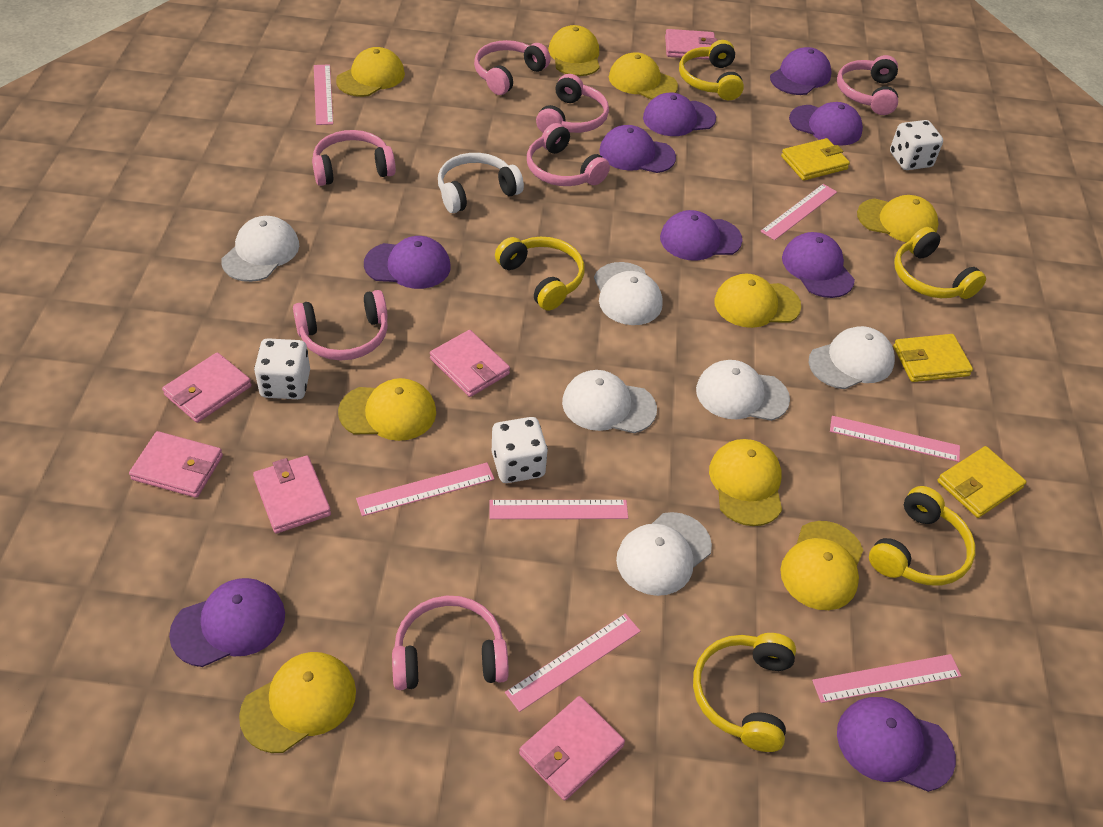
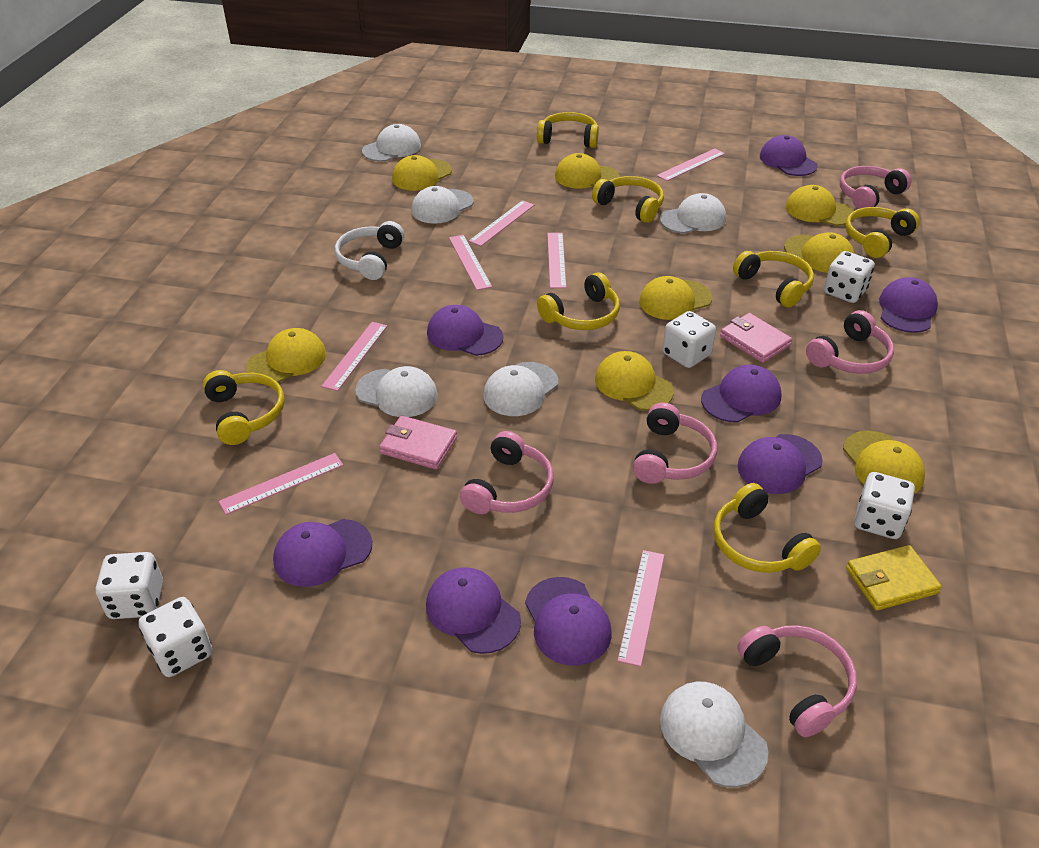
pink headphones: [293,290,388,360] [312,130,396,186] [392,596,509,690] [474,40,551,95] [527,123,610,186] [536,74,609,133] [837,55,898,115] = 7 -> [460,431,554,514] [633,402,717,484] [737,625,857,737] [806,310,894,374] [840,166,911,209] = 5
pink wallet: [129,431,223,498] [162,352,252,423] [253,455,331,534] [430,330,510,397] [519,696,625,801] [665,29,717,60] = 6 -> [379,415,457,470] [720,313,792,363] = 2
purple cap: [169,578,285,667] [364,236,451,289] [599,125,676,173] [643,93,716,136] [660,210,743,261] [770,47,832,95] [782,232,855,298] [789,102,863,146] [837,697,956,792] = 9 -> [273,519,372,587] [426,567,521,654] [427,305,503,356] [525,577,612,666] [701,365,782,423] [738,434,823,494] [760,135,818,176] [879,277,938,333] = 8
white dice: [254,338,310,399] [492,417,548,483] [890,120,943,170] = 3 -> [96,552,163,619] [139,597,212,677] [663,311,716,368] [824,251,874,303] [854,472,915,539] = 5
yellow cap: [239,652,356,753] [336,47,405,97] [338,378,436,441] [548,25,600,76] [609,52,678,100] [709,439,782,526] [714,274,801,328] [780,521,863,610] [857,195,939,242] = 9 -> [246,328,326,383] [392,155,452,191] [555,153,619,189] [595,351,674,411] [639,276,712,320] [784,232,854,273] [785,185,853,226] [843,431,925,494] = 8
yellow headphones: [495,237,585,311] [679,40,744,100] [693,633,796,752] [869,486,975,586] [894,227,986,299] = 5 -> [203,370,285,445] [537,112,599,148] [537,272,620,330] [592,176,664,223] [714,483,821,573] [733,251,814,308] [845,207,920,258] = 7
yellow wallet: [781,138,850,181] [893,334,973,382] [937,446,1027,518] = 3 -> [846,545,942,611] = 1

